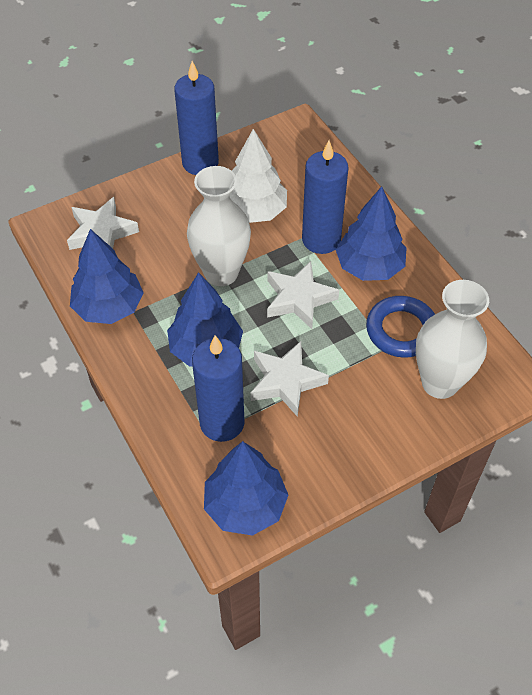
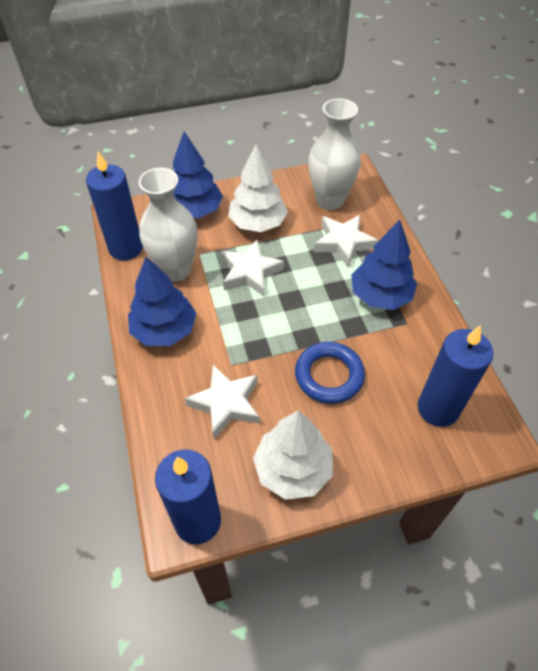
blue tree: [70,229,144,324] [167,272,243,367] [204,441,288,536] [336,186,406,281] = 4 -> [128,257,197,346] [173,131,223,218] [351,220,417,310] = 3
white tree: [229,129,287,223] = 1 -> [228,144,288,232] [253,410,333,500] = 2

